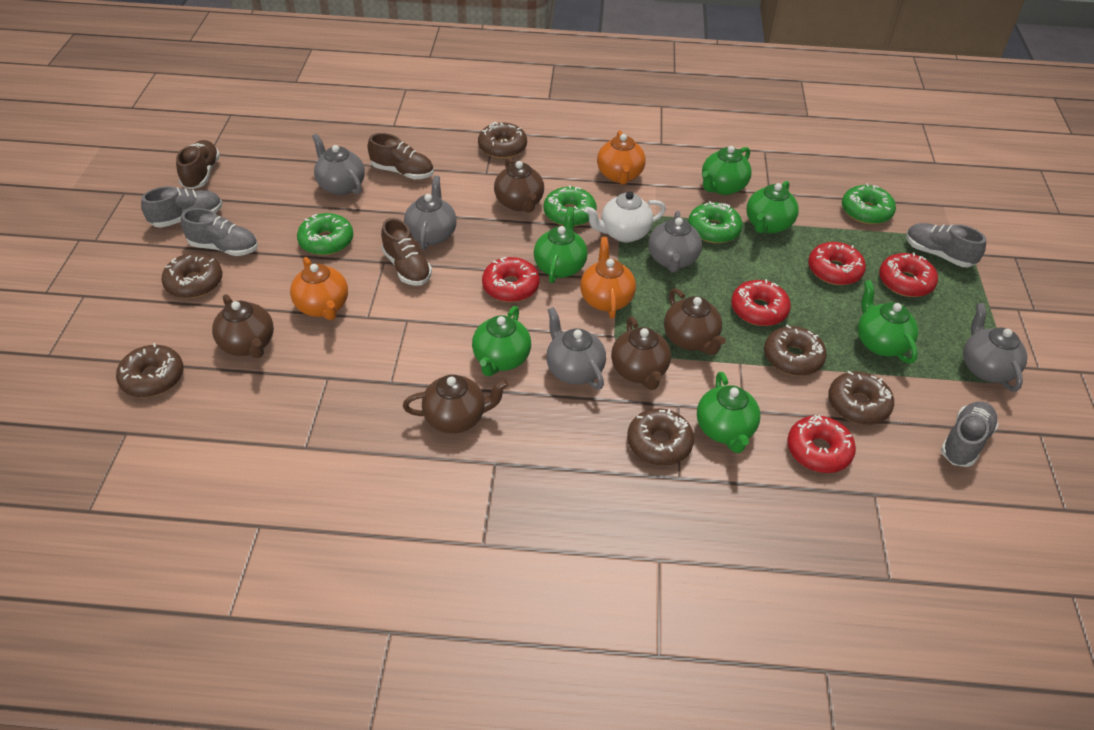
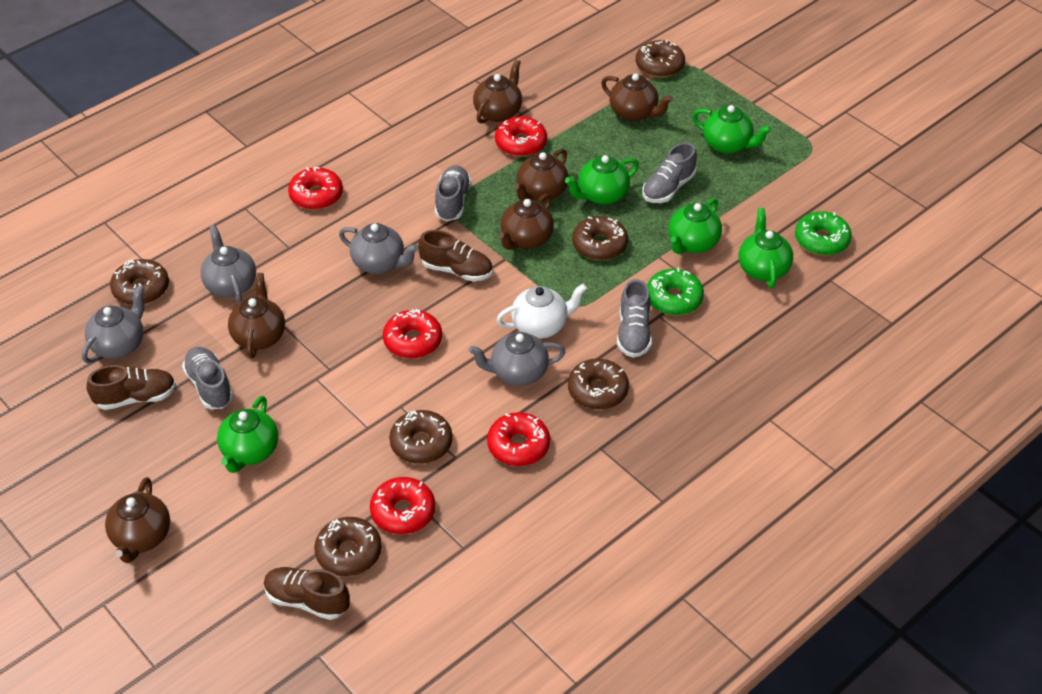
brown teapot: [212,294,274,358] [403,375,508,433] [494,157,544,213] [611,316,671,390] [664,288,726,355] = 5 -> [105,477,170,563] [228,273,285,358] [473,60,522,124] [499,194,554,250] [514,149,568,202] [601,73,673,121] = 6
green donut: [297,213,353,255] [544,185,597,227] [688,201,743,243] [842,183,896,224] = 4 -> [647,268,704,315] [795,211,852,255] = 2
green teapot: [472,306,531,376] [534,207,588,283] [697,372,761,453] [702,146,752,195] [746,181,799,233] [858,280,918,363] = 6 -> [217,396,278,473] [565,155,639,205] [668,198,722,254] [692,105,772,154] [739,208,793,288] = 5
grey teapot: [312,134,365,195] [404,175,457,250] [546,307,606,390] [648,211,702,273] [963,303,1027,392] = 5 -> [82,285,144,363] [201,225,256,303] [339,223,418,274] [469,332,565,386] = 4
orange teapot: [290,257,348,320] [580,237,636,318] [597,130,646,184] = 3 -> none = 0

